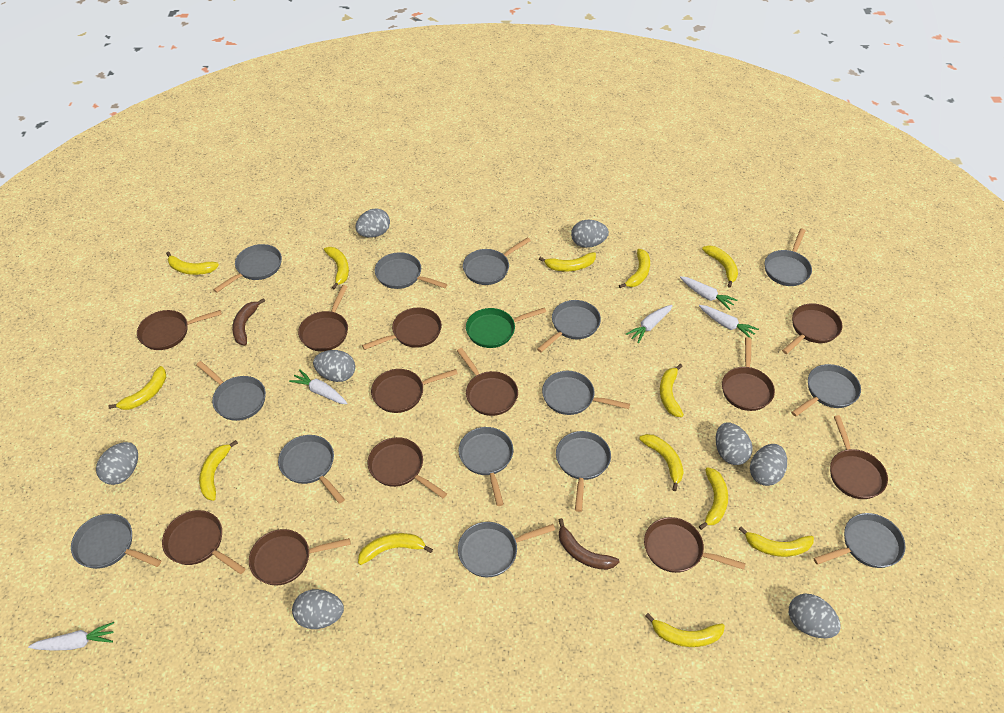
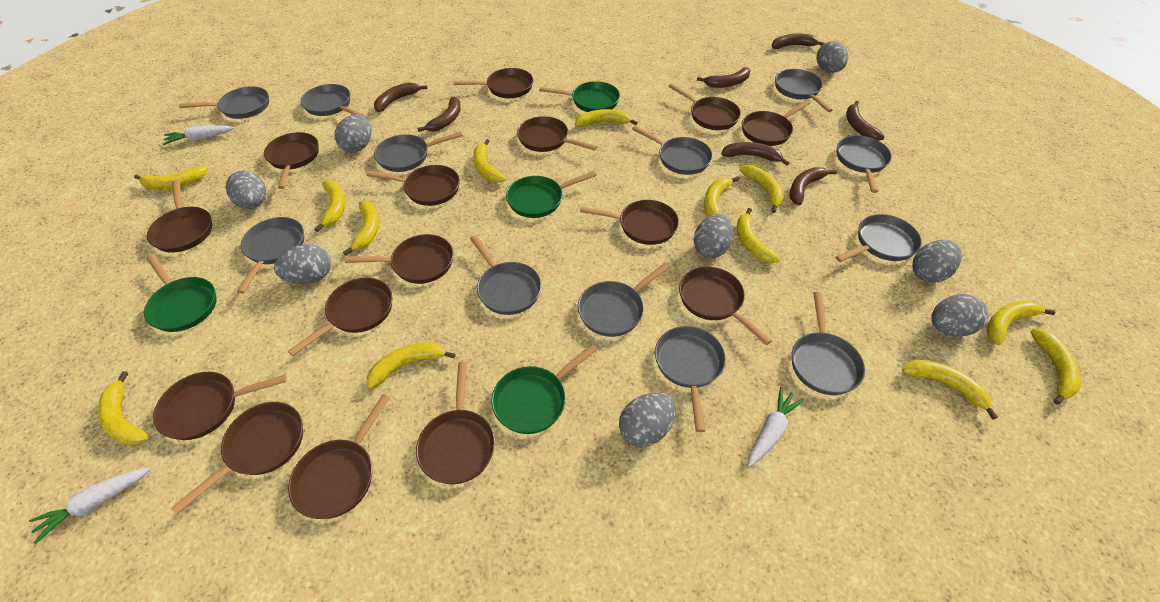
brown banana: [232,298,265,345] [559,518,619,570] = 2 -> [374,82,428,112] [417,97,461,132] [697,67,751,88] [721,142,789,166] [772,34,824,49] [790,167,837,205] [846,101,885,141] = 7
brown pan: [137,310,222,350] [162,510,246,574] [249,529,351,585] [298,285,348,351] [362,308,442,350] [368,437,447,498] [371,369,458,413] [457,348,518,416] [644,517,746,573] [722,337,775,411] [782,303,843,354] [830,415,888,499] = 12 -> [147,180,212,253] [153,372,287,440] [171,402,303,515] [264,132,319,189] [288,278,393,356] [288,394,390,519] [345,234,453,284] [366,165,460,206] [416,362,495,484] [453,68,533,98] [517,116,598,152] [580,200,679,245] [669,83,741,130] [679,267,772,345] [742,100,810,146] = 15
green pan: [466,307,546,348] = 1 -> [144,254,217,332] [491,344,598,434] [506,171,597,218] [539,81,620,112] = 4
grey pan: [71,514,161,569] [196,361,266,421] [213,244,282,293] [278,435,345,504] [375,252,447,289] [458,427,513,506] [458,522,555,577] [463,237,531,285] [537,300,601,352] [542,371,630,415] [556,431,611,512] [765,229,812,286] [791,364,861,417] [813,513,905,568] = 14 -> [179,86,269,119] [237,217,304,294] [301,84,364,116] [374,132,463,172] [470,235,542,315] [578,263,670,337] [632,125,713,175] [655,326,726,432] [775,69,833,112] [792,292,865,395] [836,214,922,262] [837,135,892,193] = 12
white carrot: [28,622,114,651] [289,369,347,404] [626,305,673,343] [680,276,737,310] [699,305,759,340] = 5 -> [29,467,150,544] [163,125,234,145] [748,387,804,467] = 3

